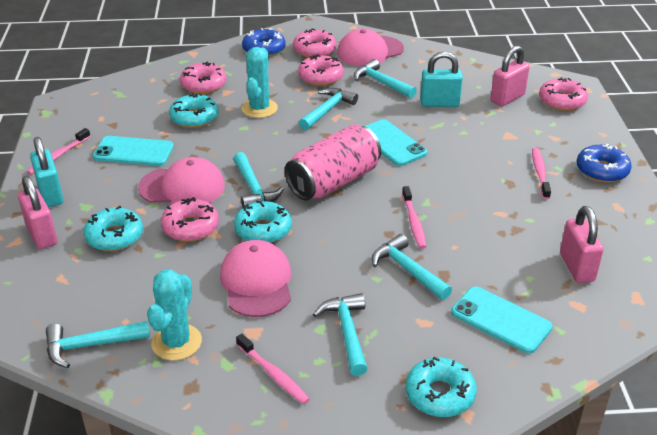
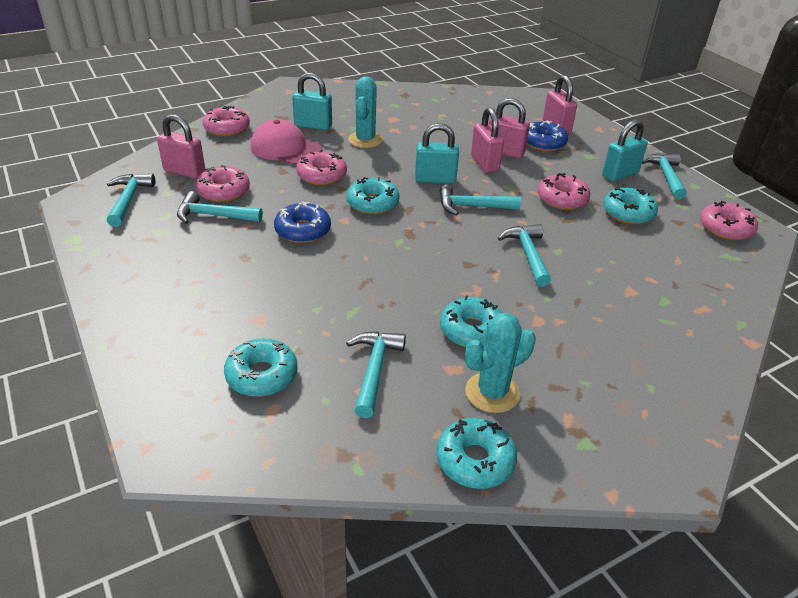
pink can: [285,125,381,201] = 1 -> none = 0
pink cap: [138,157,225,204] [220,240,291,317] [337,29,404,66] = 3 -> [251,119,323,165] = 1
pink padlock: [18,176,57,249] [491,46,530,106] [560,206,603,283] = 3 -> [157,114,205,179] [471,107,504,173] [489,98,530,159] [543,75,577,134] = 4
pink toothbrush: [27,128,91,175] [236,334,310,405] [402,186,426,249] [532,148,551,199] = 4 -> none = 0
turquoise donut: [83,206,143,251] [169,93,218,128] [234,201,292,243] [405,357,477,417] = 4 -> [224,338,298,397] [346,177,400,215] [436,418,517,489] [440,296,502,347] [603,188,658,224] = 5
turquoise padlock: [30,137,64,207] [420,51,463,107] = 2 -> [292,73,332,130] [415,123,459,184] [602,119,648,182] = 3
turquoise phone: [93,136,174,166] [365,119,428,166] [451,286,552,354] = 3 -> none = 0

